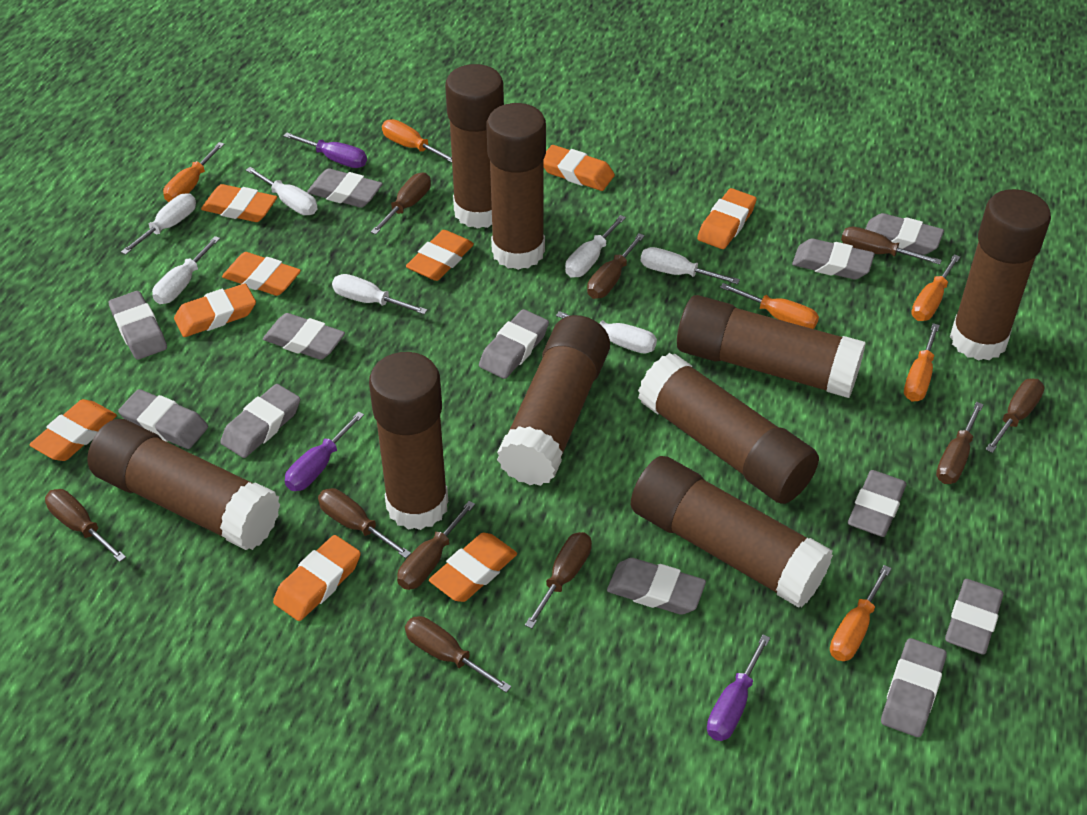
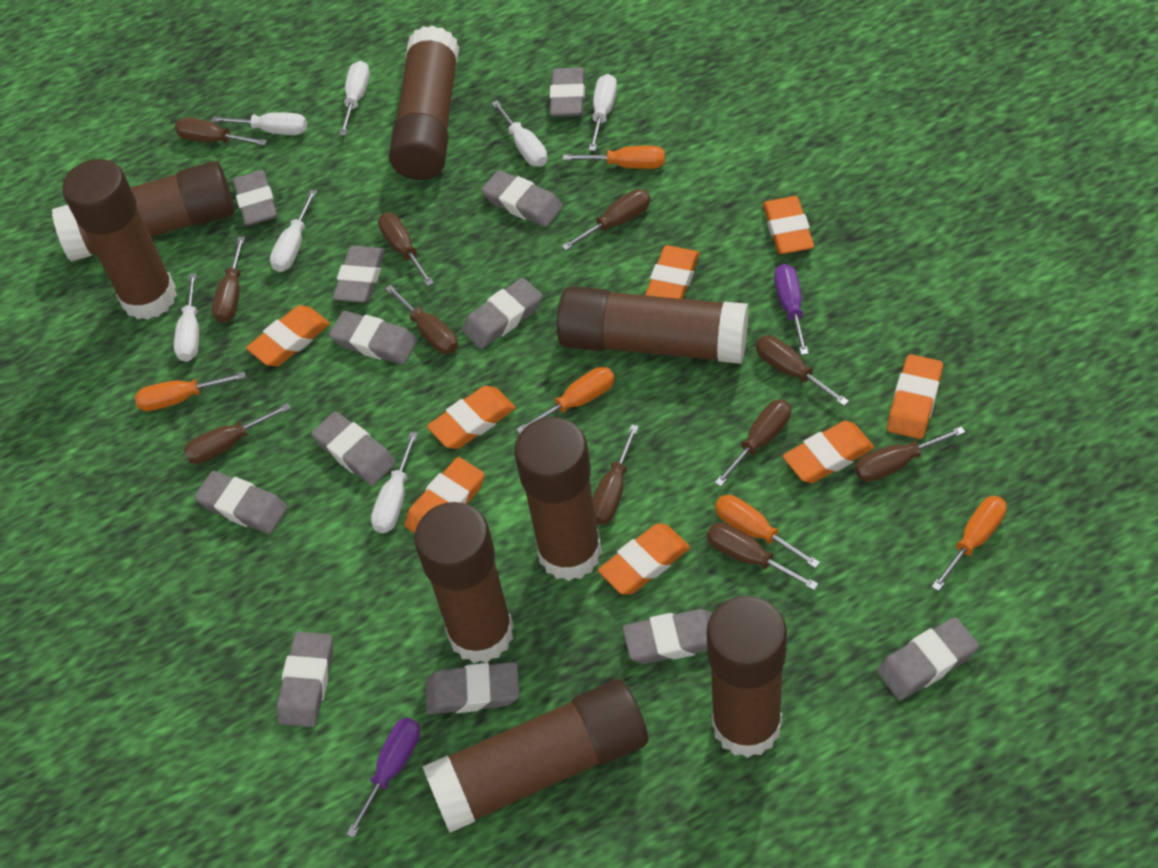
brown glue stick: [87,419,280,550] [369,352,448,530] [445,64,504,229] [486,103,546,270] [497,315,610,486] [631,456,833,608] [638,353,819,504] [677,295,866,398] [950,189,1051,361] = 9 -> [52,161,235,262] [62,159,177,320] [389,25,459,180] [414,502,514,663] [423,679,648,833] [514,417,602,581] [557,286,748,364] [706,596,787,758] = 8
brown screwdriver: [45,489,126,562] [318,488,411,558] [371,173,431,234] [397,501,475,590] [405,616,511,693] [525,532,592,629] [587,233,645,299] [841,227,942,265] [936,402,984,484] [986,379,1044,453] = 10 -> [175,117,267,145] [184,403,291,464] [212,237,245,323] [378,213,434,286] [385,285,458,354] [562,189,650,250] [593,424,639,525] [707,522,818,590] [715,399,791,487] [756,335,849,406] [855,426,965,482] = 11
orange eraser: [29,399,117,461] [174,283,256,337] [201,184,277,222] [222,252,301,296] [273,535,361,621] [406,230,474,281] [429,533,517,602] [544,145,615,191] [697,188,757,249] = 9 -> [246,305,330,366] [404,457,484,533] [427,386,516,449] [598,524,690,594] [645,245,700,299] [763,196,814,254] [783,421,874,483] [887,354,943,439] = 8
orange screwdriver: [163,142,224,202] [382,119,452,163] [720,283,819,329] [830,565,892,661] [904,323,940,402] [911,254,960,321] = 6 -> [135,371,246,411] [516,367,615,434] [563,146,665,169] [715,495,820,568] [932,496,1007,591] = 5
purple screwdriver: [283,132,367,168] [285,411,364,491] [707,634,770,741] = 3 -> [347,718,420,838] [774,264,809,355] = 2

